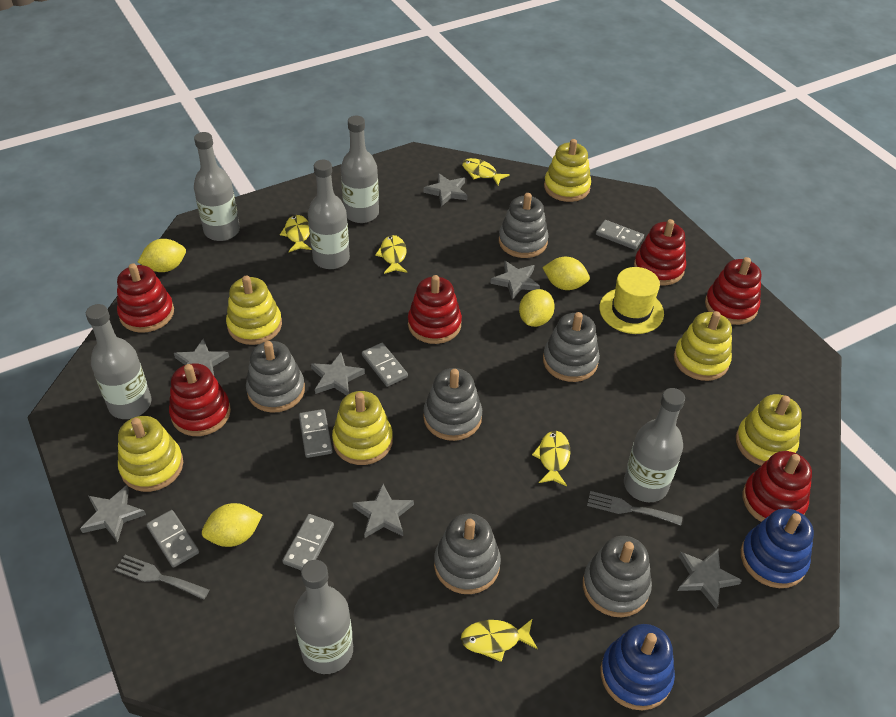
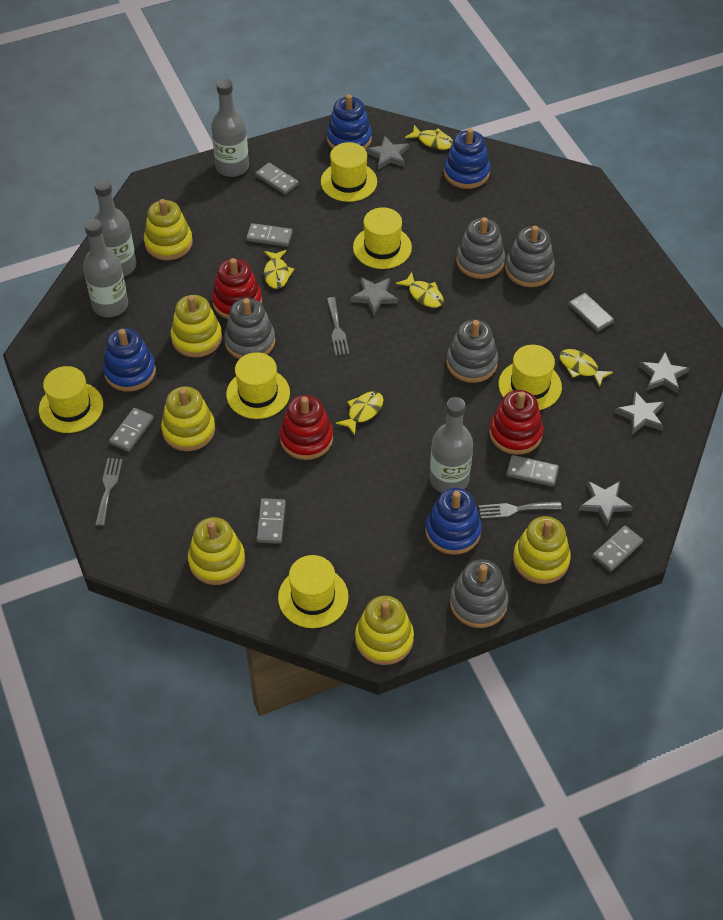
blue stacking toy: [601,624,675,710] [741,509,814,588] = 2 -> [103,328,156,392] [327,94,372,149] [425,488,482,555] [444,128,490,189] = 4
grey bottle: [86,304,152,419] [194,132,240,241] [293,560,353,674] [308,160,350,269] [341,116,379,223] [624,388,685,502] = 6 -> [83,219,128,317] [94,179,136,276] [211,79,249,177] [430,397,473,493] = 4
grey domino: [146,510,199,568] [282,514,334,570] [299,409,333,458] [362,343,408,387] [596,220,644,250] = 5 -> [109,408,154,452] [246,223,292,247] [255,163,299,195] [256,499,286,544] [507,455,559,487] [569,293,614,332] [592,525,643,572] = 7
grey fork: [115,555,210,600] [587,491,682,526] = 2 -> [95,458,122,526] [327,297,349,356] [479,501,562,519] = 3
grey stacking toy: [246,341,305,413] [423,368,482,441] [434,514,501,594] [499,193,549,258] [543,312,600,382] [583,536,652,617] = 6 -> [224,298,275,359] [446,320,498,383] [450,560,508,628] [456,217,505,279] [505,226,555,287] = 5
grey star: [80,485,146,542] [174,338,229,376] [311,353,365,396] [353,484,414,538] [423,173,468,206] [490,261,540,299] [678,549,742,609] = 7 -> [350,277,398,315] [366,136,409,170] [579,481,633,526] [614,391,664,434] [638,352,689,394] = 5
red stacking toy: [117,263,174,333] [169,363,231,436] [408,275,462,344] [634,219,686,285] [705,257,761,325] [743,451,812,522] = 6 -> [212,258,262,319] [280,395,333,460] [489,390,543,455] = 3
yellow hat: [599,267,664,334] = 1 -> [39,366,103,433] [226,352,290,419] [278,555,349,628] [321,142,377,202] [353,207,412,269] [498,345,562,410] = 6
yellow lemon: [138,239,186,272] [202,503,262,547] [519,289,555,327] [542,257,590,290] = 4 -> none = 0

